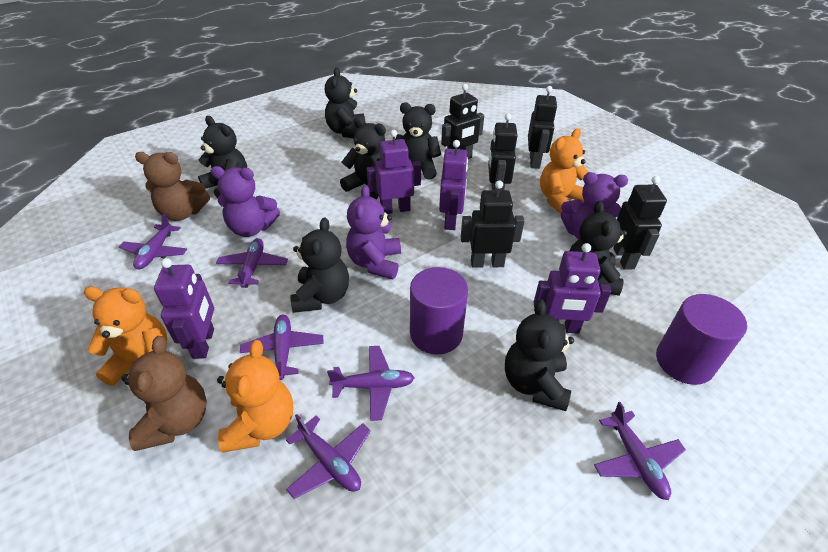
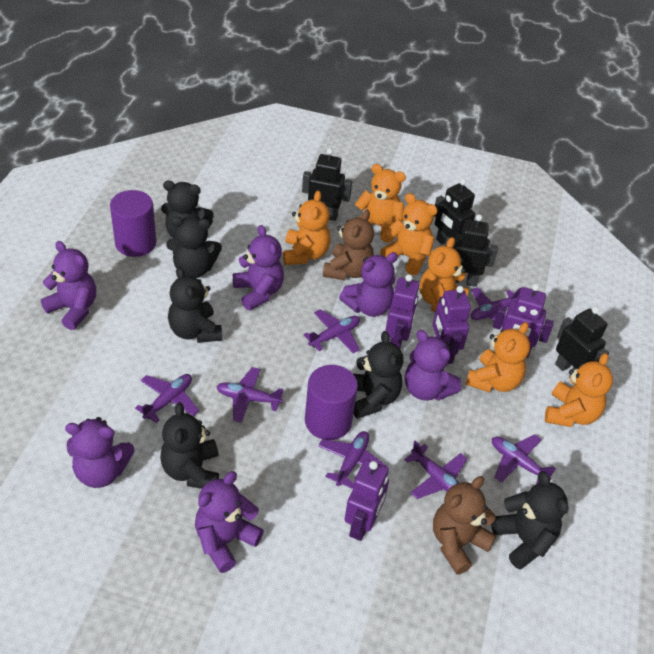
black robot: [441,84,484,159] [461,181,525,268] [488,113,518,190] [528,86,557,169] [613,176,667,270] = 5 -> [302,148,352,221] [434,179,475,245] [445,214,498,287] [555,307,609,378] = 4
black teddy bear: [198,116,247,199] [290,217,349,313] [325,68,365,138] [340,117,386,200] [395,102,441,180] [505,299,574,411] [569,200,627,296] = 7 -> [160,402,219,489] [161,181,214,239] [166,216,222,278] [168,267,222,343] [352,331,403,419] [491,471,569,569] = 6
orange teddy bear: [84,286,167,386] [217,340,293,453] [540,128,588,214] = 3 -> [283,190,331,265] [354,164,406,243] [380,193,438,275] [420,237,469,312] [465,322,530,393] [545,353,613,427] = 6
purple plane: [119,213,187,269] [216,238,288,288] [240,315,324,380] [286,414,371,499] [327,346,415,421] [594,402,686,500] = 6 -> [135,374,199,423] [217,367,283,423] [303,309,360,353] [318,431,389,489] [404,440,467,499] [470,287,522,326] [492,434,556,484] = 7
purple teddy bear: [211,166,280,237] [346,185,401,279] [560,172,628,239] = 3 -> [41,241,96,330] [65,417,134,488] [195,471,264,573] [233,225,284,310] [339,252,398,317] [405,330,461,401] = 6

